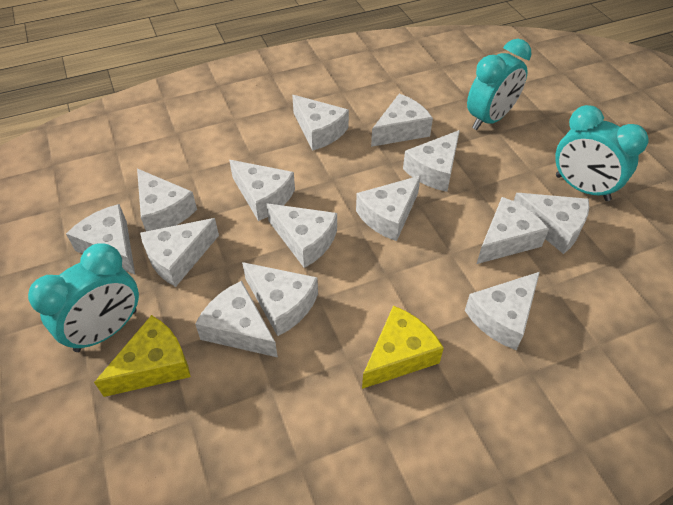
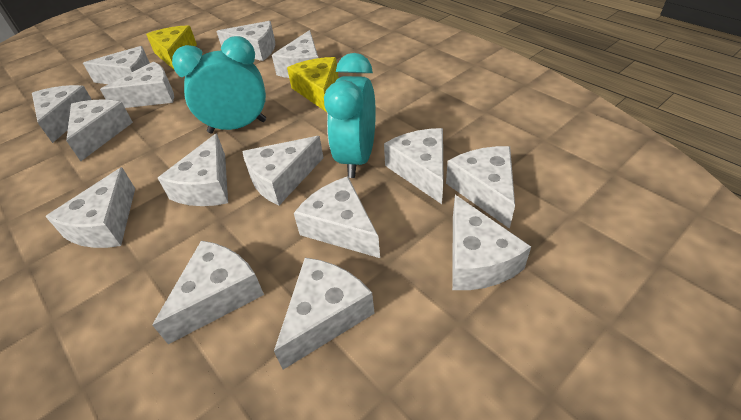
turquoise clock: [28,244,139,352] [467,39,531,130] [555,105,649,201] = 3 -> [172,36,266,133] [324,53,376,178] = 2
white cheese: [66,204,135,274] [137,169,197,231] [140,218,219,287] [195,281,278,357] [229,160,295,221] [242,262,318,336] [266,203,337,268] [292,95,349,151] [356,176,421,241] [371,94,433,147] [403,130,460,192] [465,272,540,350] [477,197,549,264] [514,193,589,254] = 14 -> [32,85,92,143] [45,167,135,248] [66,99,133,161] [83,46,150,84] [100,61,174,108] [152,241,264,344] [158,133,228,206] [216,21,275,61] [242,136,324,206] [272,30,318,78] [274,258,375,370] [294,176,380,258] [384,128,443,204] [446,146,515,229] [452,195,531,290] = 15

